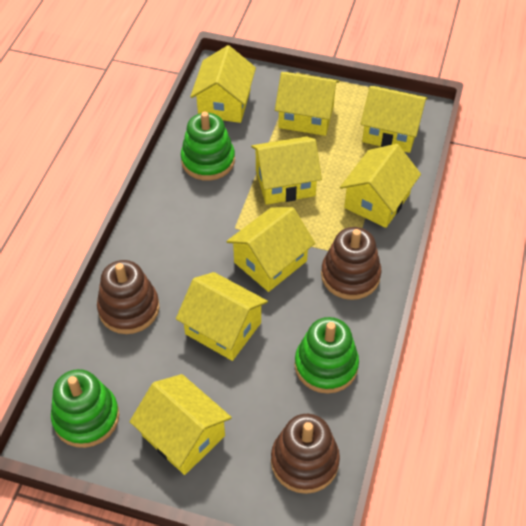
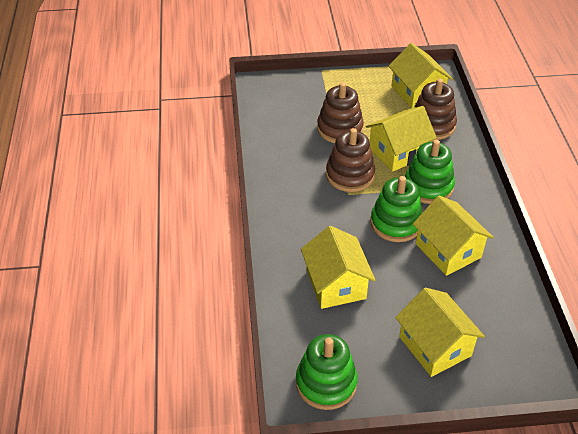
yellow house: [130,374,232,475] [176,272,268,361] [190,45,256,123] [226,207,315,292] [251,136,322,205] [275,72,340,136] [340,144,421,228] [361,86,428,153] = 8 -> [301,226,376,309] [366,106,437,172] [388,43,453,108] [395,288,485,377] [413,195,494,276] = 5

